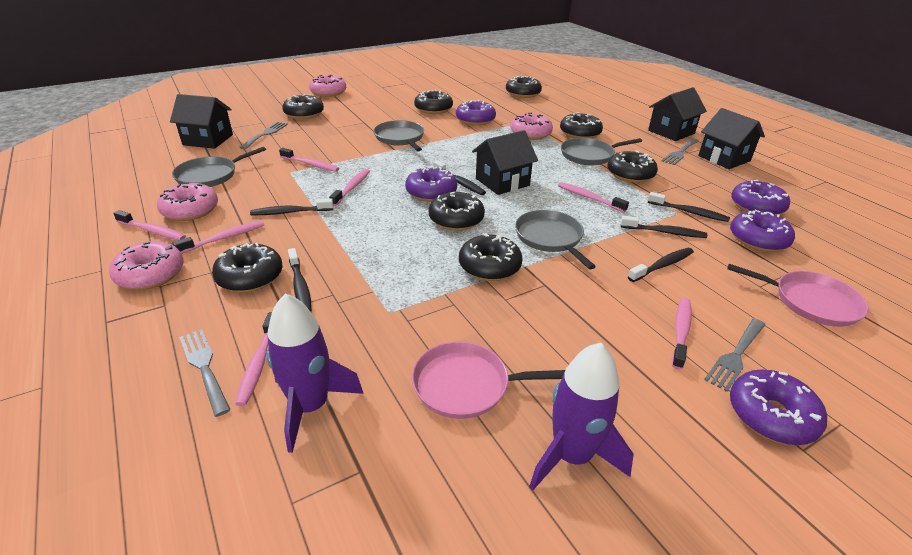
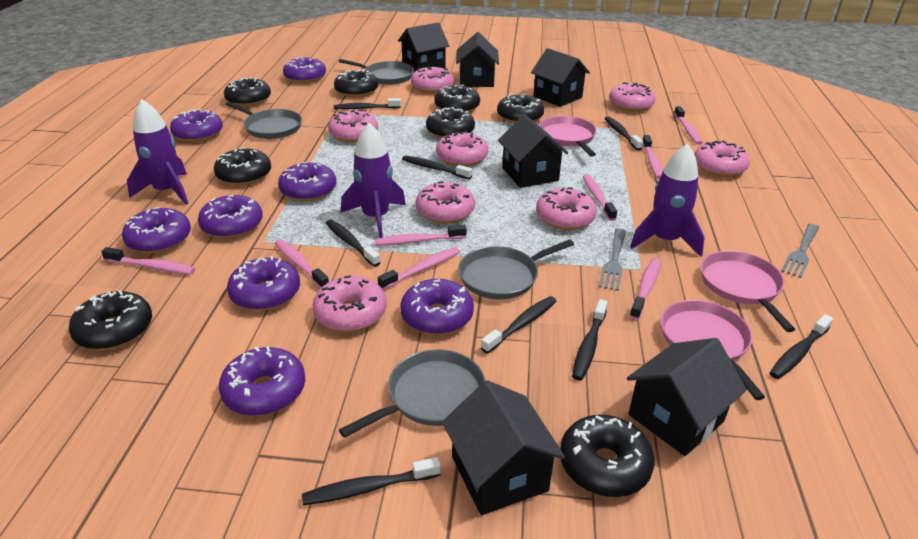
black house: [170,94,233,149] [472,130,538,195] [648,87,707,141] [698,108,765,169] = 4 -> [398,22,449,72] [442,380,565,515] [456,32,499,87] [498,114,568,188] [531,48,590,107] [627,338,747,456] = 6
black toothbrush: [250,198,333,215] [288,248,312,312] [433,160,486,195] [621,216,707,238] [628,248,694,282] [648,192,730,222] = 6 -> [302,457,441,505] [326,220,381,267] [334,98,401,109] [402,155,472,180] [481,296,557,354] [572,299,608,381] [605,116,643,151] [770,314,833,379] = 8
grey fork: [179,329,231,417] [239,122,288,149] [662,139,699,165] [704,318,766,392] = 4 -> [599,228,626,291] [781,224,820,278] = 2
pink donut: [109,241,184,290] [157,182,218,221] [309,75,346,97] [510,113,553,140] = 4 -> [313,275,387,332] [328,110,378,142] [411,66,454,93] [415,181,475,224] [436,131,488,167] [536,187,597,230] [609,82,656,112] [694,141,750,177] = 8
pink pan: [412,341,565,419] [727,264,869,327] = 2 -> [539,116,597,157] [661,300,765,400] [701,251,795,332] = 3
pink toothbrush: [113,210,186,240] [173,220,264,254] [235,312,272,406] [279,148,339,172] [329,169,370,206] [558,182,629,213] [672,298,692,370] = 7 -> [101,247,195,275] [275,239,329,288] [375,225,466,246] [378,247,460,290] [583,174,617,221] [630,258,661,320] [643,135,663,179] [674,106,703,145] = 8
purple donut: [405,166,457,202] [456,100,496,126] [730,210,795,252] [730,369,827,445] [731,180,790,215] = 5 -> [122,207,191,254] [170,109,223,142] [198,195,263,239] [219,346,305,416] [227,256,300,311] [278,162,336,201] [283,57,326,83] [400,279,474,335] = 8
purple rocket: [266,293,364,453] [529,343,634,490] = 2 -> [127,99,189,205] [341,123,406,238] [630,144,705,256] = 3

